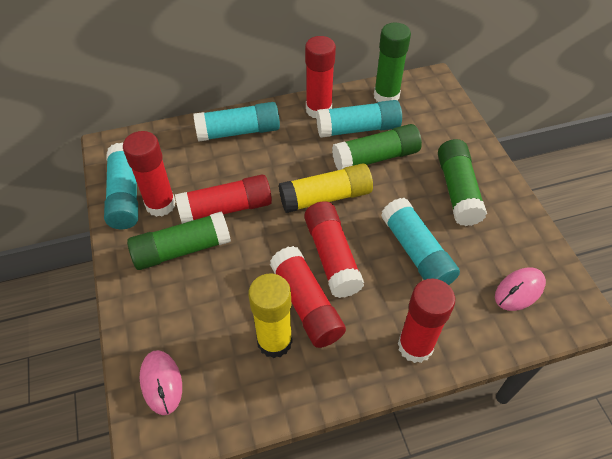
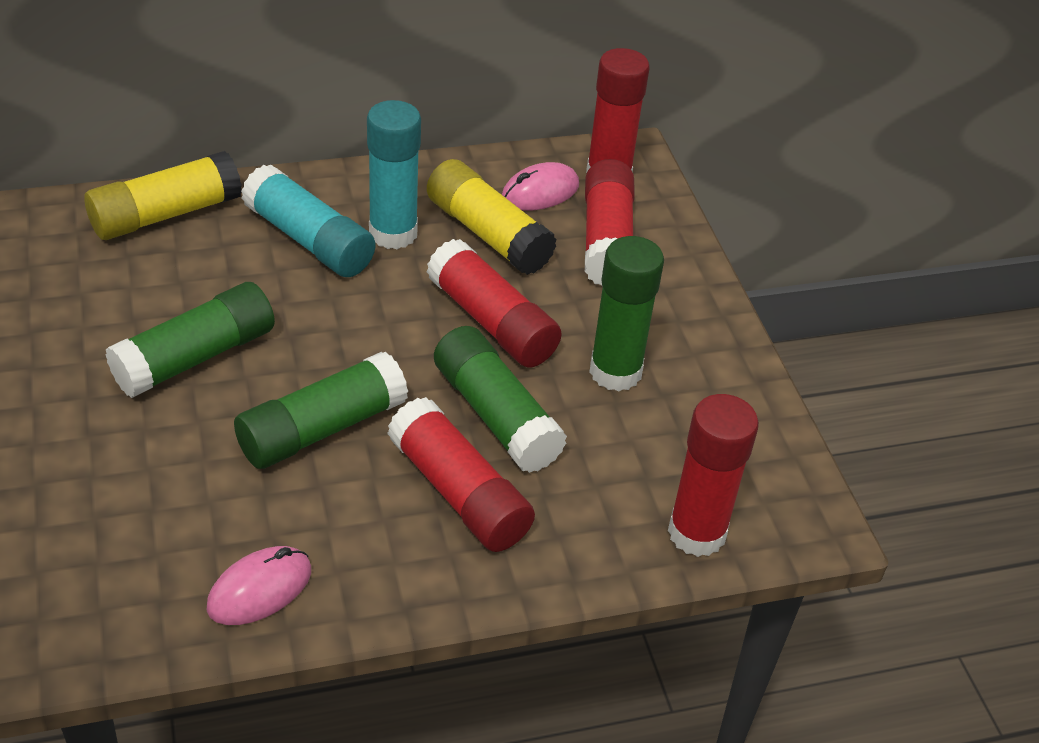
red glue stick: [123,131,176,217] [175,175,272,224] [270,246,346,348] [304,201,364,298] [305,36,336,118] [398,278,455,363] = 6 -> [387,397,535,552] [427,239,562,367] [585,159,635,286] [586,48,650,173] [668,394,759,557] = 5
turquoise glue stick: [104,143,138,229] [193,102,280,142] [316,100,402,138] [381,198,460,285] = 4 -> [241,165,375,277] [367,100,421,249] = 2

